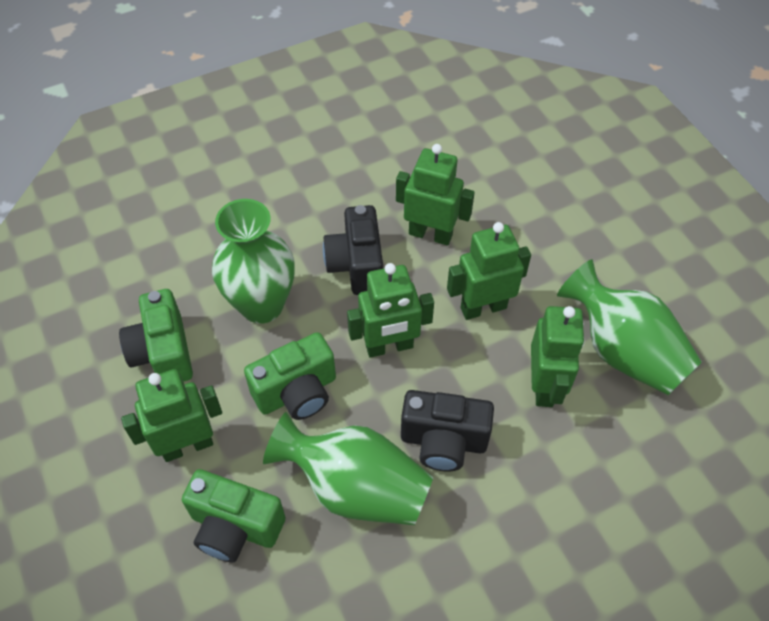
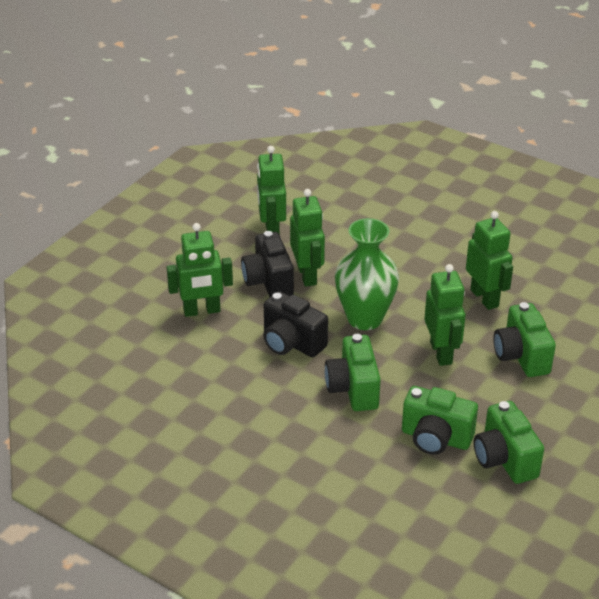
green camera: [119,289,193,382] [182,469,286,562] [244,332,336,420] = 3 -> [325,334,381,411] [402,386,478,455] [474,401,544,484] [493,302,556,377] = 4
green vase: [212,199,295,324] [263,412,434,525] [557,259,702,395] = 3 -> [335,218,399,330] = 1

